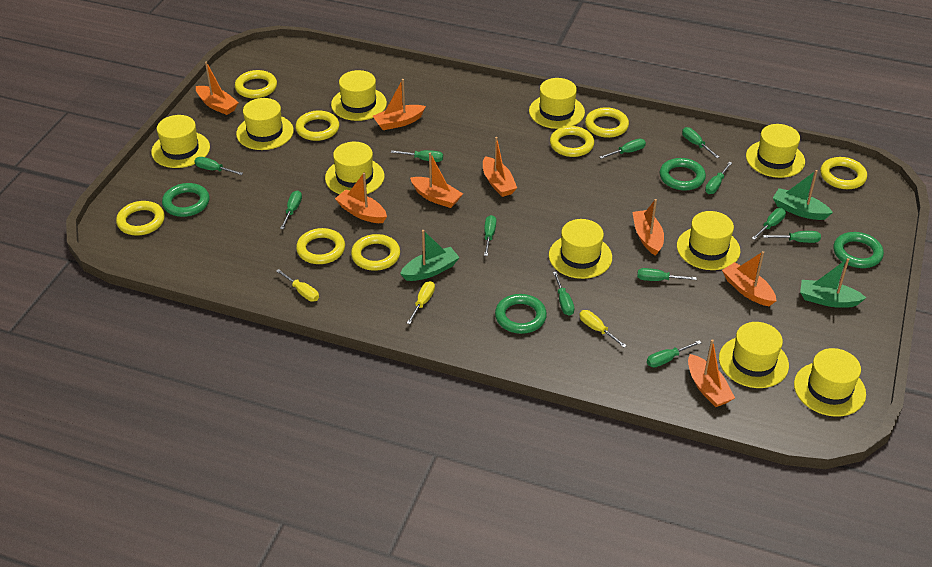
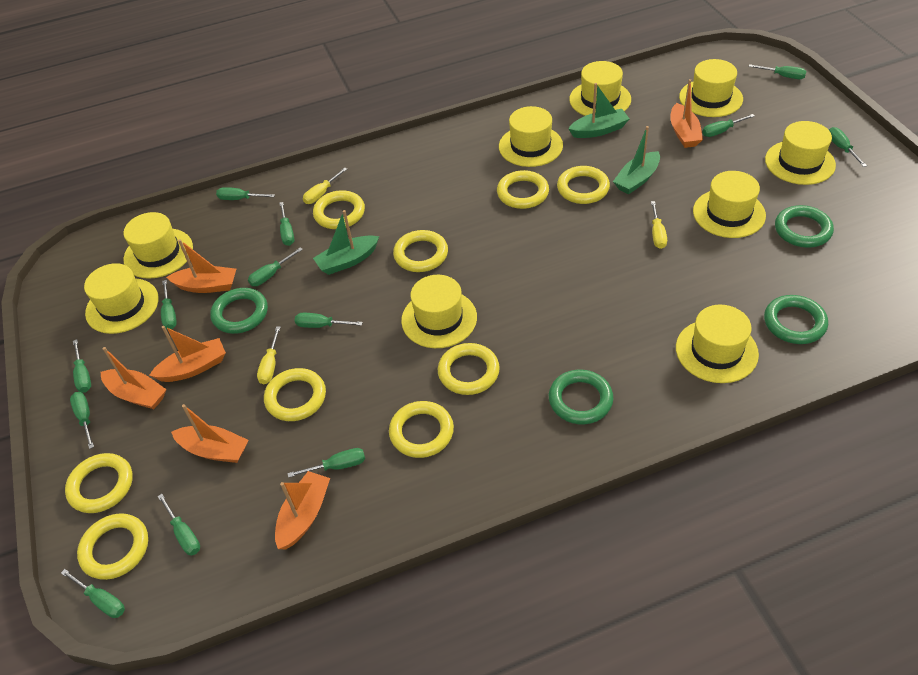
green screwdriver: [195,157,243,175] [280,190,302,229] [391,150,443,162] [484,215,496,256] [553,271,574,316] [600,139,646,159] [637,268,697,281] [647,340,702,368] [682,127,719,158] [705,162,732,194] [751,208,786,240] [763,231,821,243] = 12 -> [61,569,125,618] [70,392,94,449] [73,339,91,393] [158,494,200,556] [161,280,177,330] [216,187,275,200] [248,247,303,286] [279,202,294,246] [287,448,365,478] [295,313,363,328] [702,114,755,137] [749,64,807,79] [829,127,867,167] = 13
orange boat: [196,61,239,115] [335,173,387,223] [373,79,426,130] [410,152,463,208] [483,137,517,197] [633,199,664,256] [688,339,735,407] [722,251,776,306] = 8 -> [101,347,167,409] [149,326,226,382] [166,239,236,293] [171,404,249,463] [275,471,330,549] [670,79,703,148] = 6
yellow hat: [151,115,210,168] [236,98,294,150] [325,142,384,194] [331,70,387,121] [529,78,585,129] [549,219,612,279] [677,211,740,270] [719,322,789,388] [746,124,805,178] [794,348,866,417] = 10 -> [84,263,159,334] [124,212,193,279] [401,275,477,348] [499,106,563,167] [569,61,631,116] [676,305,759,383] [679,59,743,117] [693,171,766,238] [765,121,836,185] = 9
yellow ring: [116,201,165,236] [235,70,277,98] [295,110,339,141] [296,228,345,264] [351,234,400,271] [550,126,594,157] [585,107,629,138] [820,157,867,189] = 8 -> [65,453,133,513] [77,513,148,580] [264,368,326,421] [313,190,365,229] [389,401,454,458] [393,230,448,272] [438,343,500,395] [497,170,549,209] [557,166,610,204] = 9

